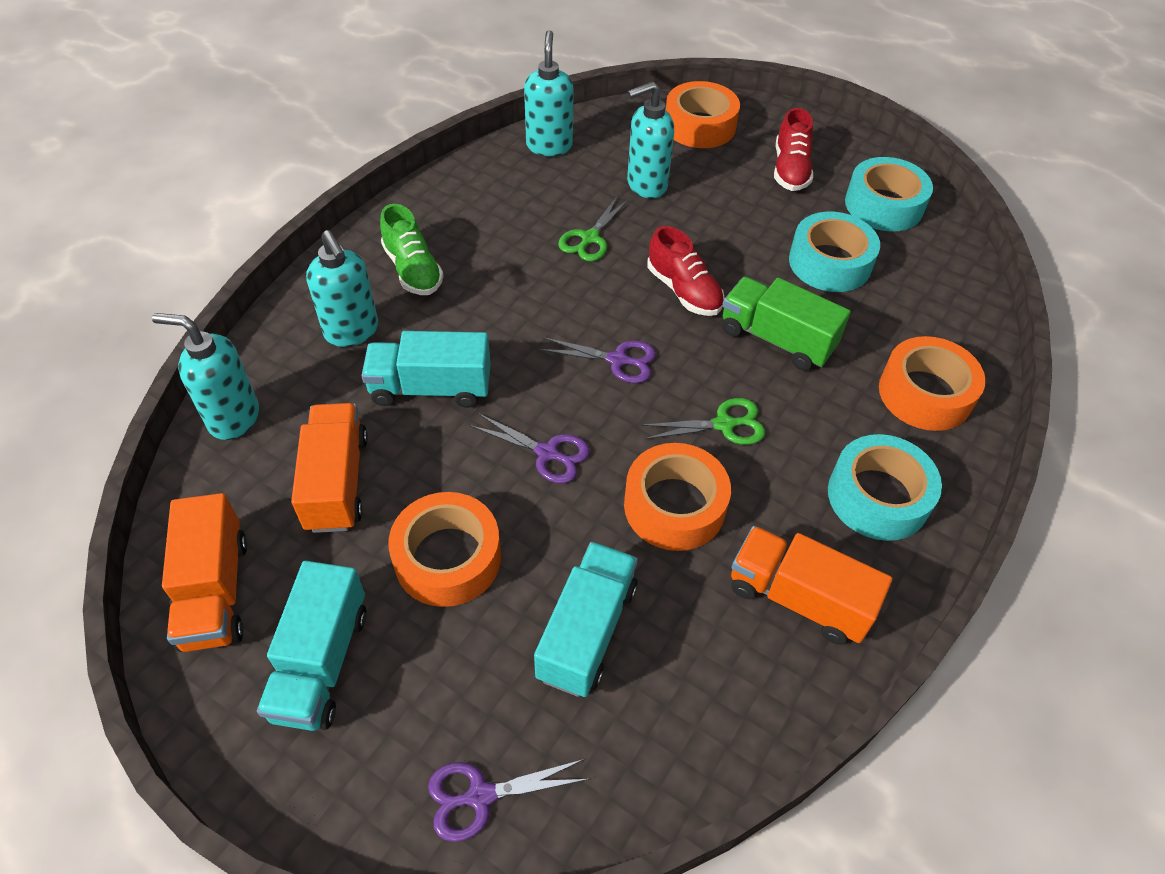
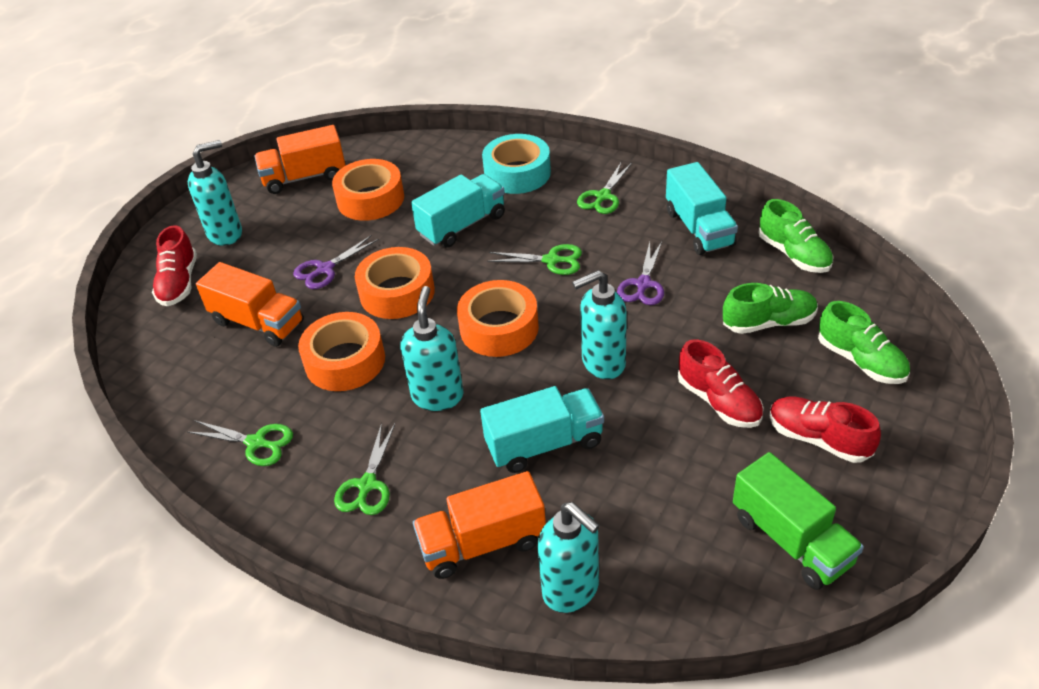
green scissors: [558,195,629,261] [641,398,765,445] = 2 -> [188,420,293,466] [334,423,395,515] [487,244,582,275] [577,161,632,214] = 4
green shoe: [380,204,444,295] = 1 -> [723,283,818,334] [759,199,833,273] [818,301,910,384] = 3
purple scissors: [428,759,589,842] [470,413,590,484] [539,337,656,383] = 3 -> [293,235,379,289] [617,242,664,305] = 2
red shoe: [647,226,725,316] [774,108,813,191] = 2 -> [152,225,197,307] [678,339,763,428] [769,397,881,463] = 3
turquoise tape: [789,212,880,292] [828,434,942,541] [845,157,933,232] = 3 -> [482,134,551,194] = 1

